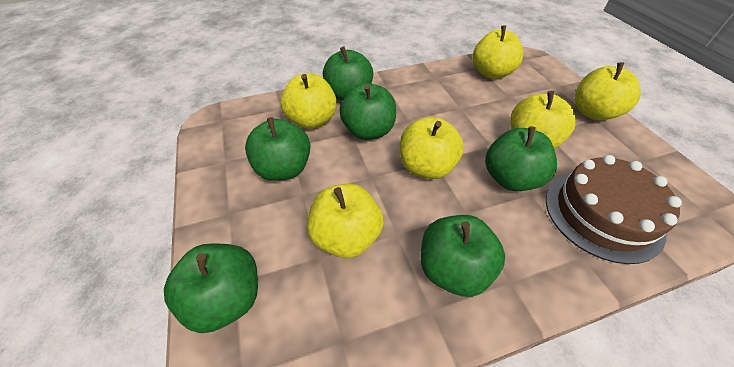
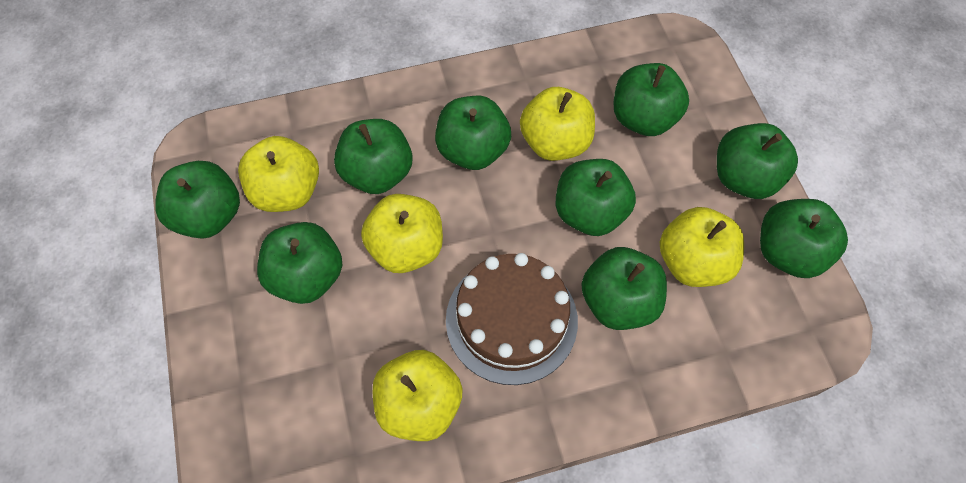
green apple: [164,243,258,333] [245,117,311,181] [323,46,373,101] [340,83,396,140] [421,215,505,297] [485,127,557,191] = 6 -> [155,161,240,239] [257,222,342,304] [334,119,412,194] [435,96,511,170] [556,159,636,236] [581,247,667,330] [613,63,689,136] [717,123,798,199] [760,199,848,278] = 9
yellow apple: [281,74,337,129] [307,184,384,258] [400,117,464,179] [473,25,523,79] [510,91,576,149] [575,62,641,121] = 6 -> [238,136,319,212] [361,194,443,273] [373,350,463,441] [520,87,595,161] [660,207,744,287] = 5

